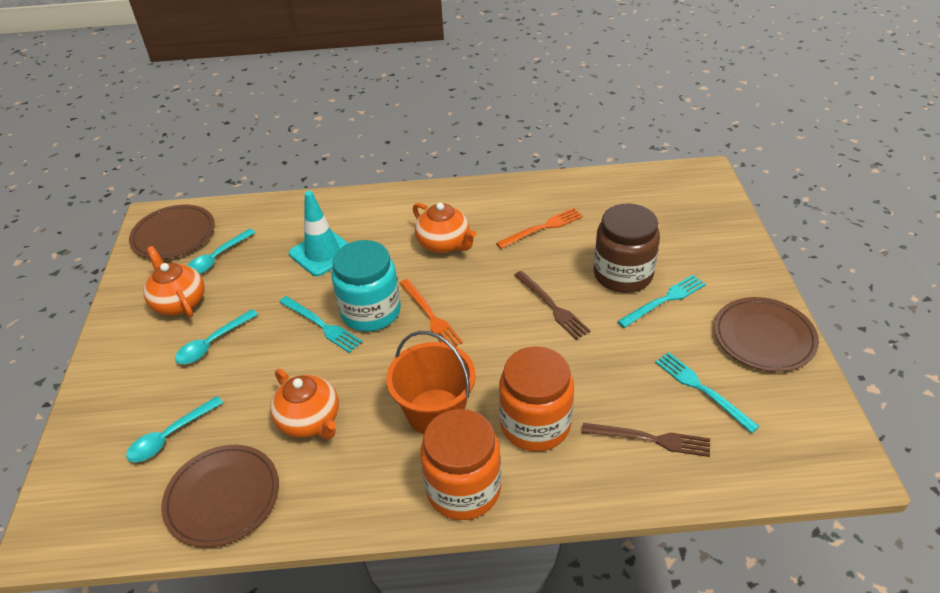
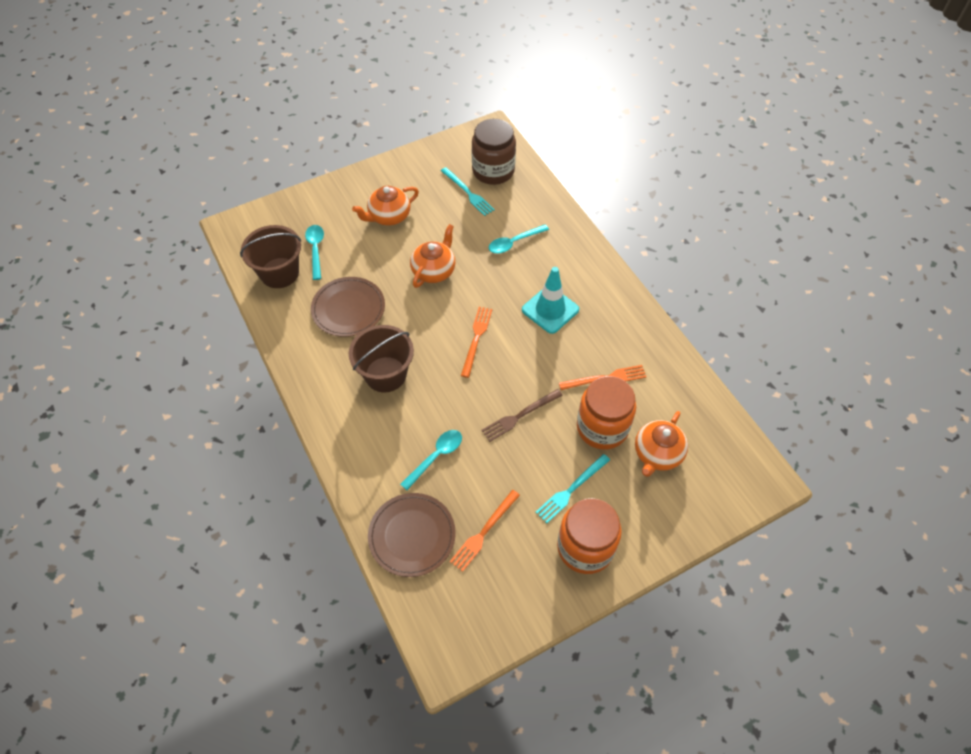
brown bucket: none = 0 -> [240,225,301,288] [349,325,414,392] = 2
brown fork: [514,271,591,340] [582,423,710,457] = 2 -> [481,389,563,442] = 1
brown plate: [129,205,215,259] [161,445,279,547] [714,297,819,372] = 3 -> [311,277,385,337] [368,493,456,577] = 2
orange bucket: [386,331,476,434] = 1 -> none = 0
orange fork: [400,279,463,346] [496,208,583,249] = 2 -> [450,490,520,572] [461,307,492,378] [559,365,646,390] = 3
turquoise fork: [279,296,362,353] [617,275,706,328] [655,352,760,433] = 3 -> [441,167,495,216] [535,454,610,523] = 2
turquoise jar: [331,240,401,332] = 1 -> none = 0

